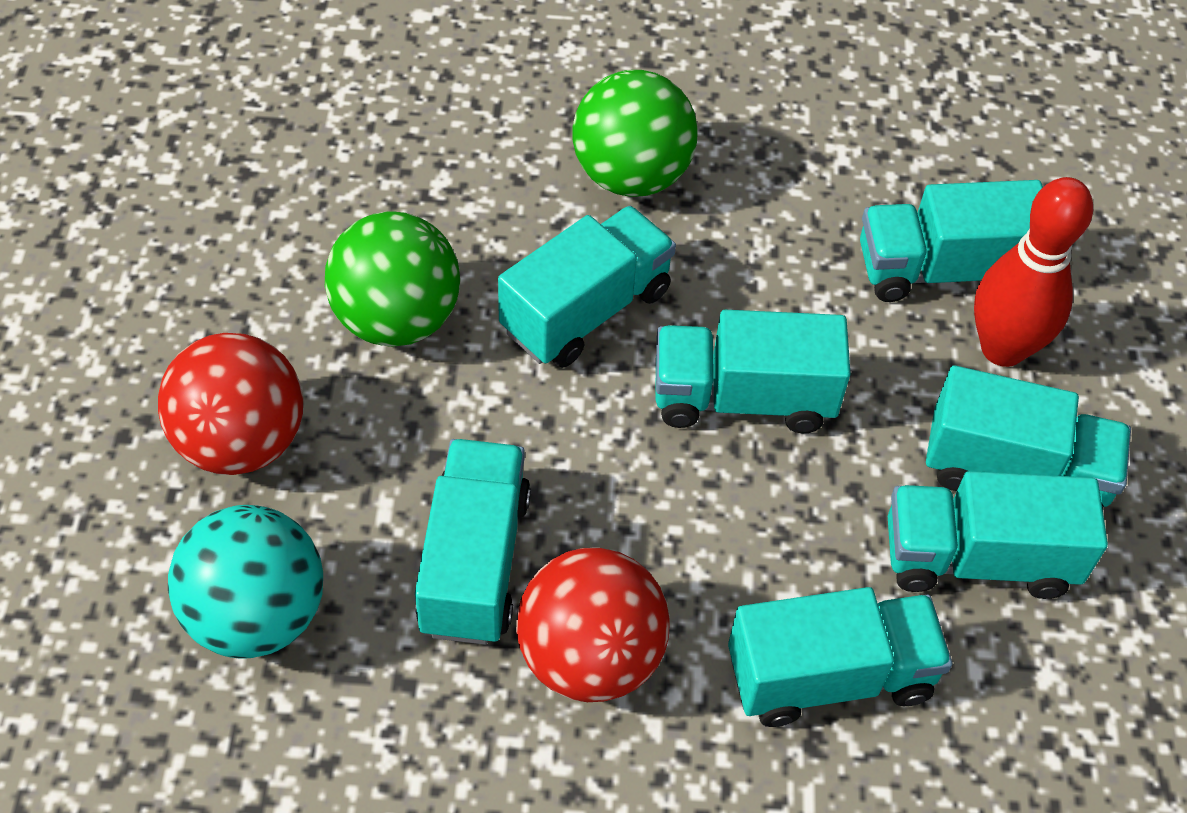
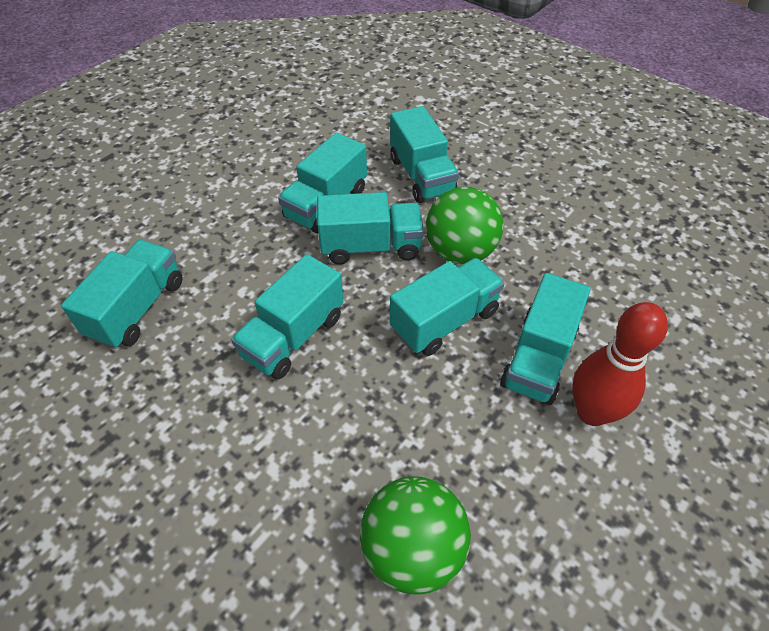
red ball: [158,333,303,475] [516,547,670,702] = 2 -> none = 0
turquoise ball: [168,505,323,659] = 1 -> none = 0

